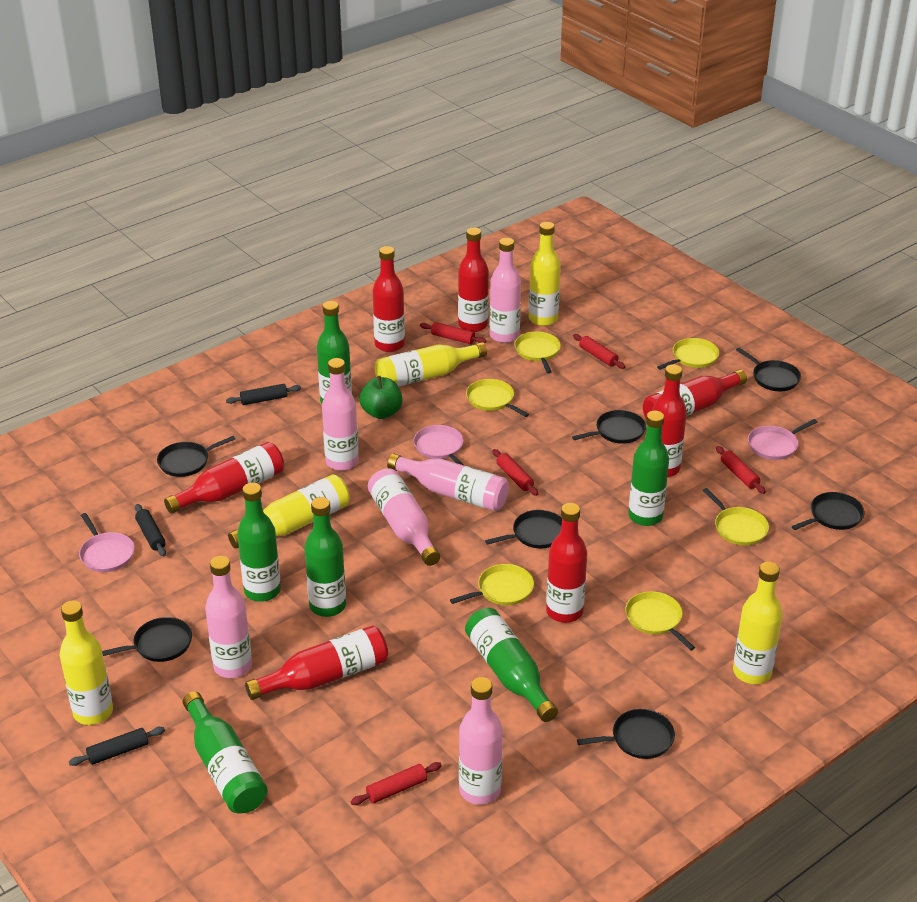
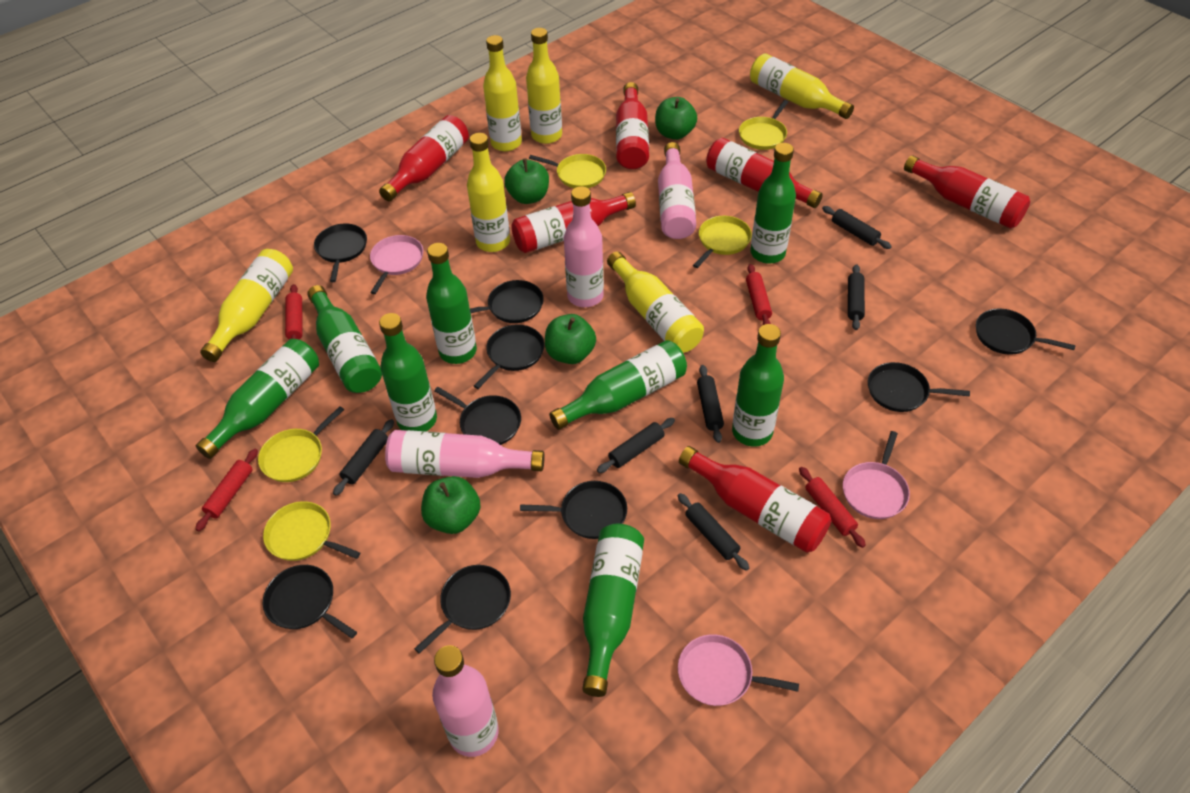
black pan: [102,617,192,662] [157,436,235,477] [485,510,562,548] [572,410,646,444] [577,709,675,759] [736,347,801,391] [792,492,865,530] = 7 -> [263,565,357,638] [314,224,367,282] [414,565,511,654] [434,387,521,445] [470,280,544,323] [474,324,544,389] [520,481,627,539] [868,362,970,412] [976,309,1076,355] = 9
black rolling pin: [69,727,165,766] [135,504,166,556] [226,384,301,405] = 3 -> [333,419,394,496] [597,418,675,473] [678,493,749,571] [697,365,724,443] [822,206,892,249] [848,264,865,330] = 6
green apple: [359,376,402,419] = 1 -> [421,476,481,534] [504,158,549,204] [545,314,596,364] [655,97,697,140] = 4
green bottle: [183,691,268,813] [237,483,281,602] [305,497,346,617] [317,301,352,404] [465,608,558,722] [628,411,669,526] = 6 -> [196,339,319,459] [307,285,382,393] [379,313,437,431] [426,243,477,364] [549,340,687,430] [582,524,644,697] [732,324,784,447] [751,143,796,264] = 8
pink bottle: [205,556,252,678] [322,358,359,471] [368,468,440,566] [387,453,509,511] [459,677,503,805] [489,238,521,343] = 6 -> [385,430,545,478] [432,645,499,757] [564,186,604,307] [658,142,696,239] = 4
red bottle: [164,442,284,514] [245,625,388,700] [373,246,405,352] [458,228,489,332] [546,503,587,623] [643,369,747,418] [652,364,687,477] = 7 -> [379,115,469,201] [511,192,636,253] [616,82,649,169] [679,446,831,553] [706,138,823,208] [904,155,1030,229] = 6
red rolling pin: [351,762,442,805] [420,322,487,344] [493,449,538,496] [573,334,625,369] [716,446,766,494] = 5 -> [196,449,258,531] [285,284,303,340] [746,264,772,325] [799,467,866,548] = 4
yellow bottle: [60,601,113,725] [228,474,350,549] [375,342,487,387] [529,222,561,326] [733,562,783,684] = 5 -> [200,249,293,362] [467,133,510,252] [483,35,522,152] [526,28,562,144] [607,251,704,353] [750,53,854,119] = 6
yellow pan: [450,564,534,605] [466,379,529,417] [514,331,561,374] [625,591,695,651] [657,338,719,370] [703,488,769,546] = 6 -> [258,406,344,482] [263,501,360,561] [529,154,606,188] [693,216,752,268] [739,100,788,150] = 5

